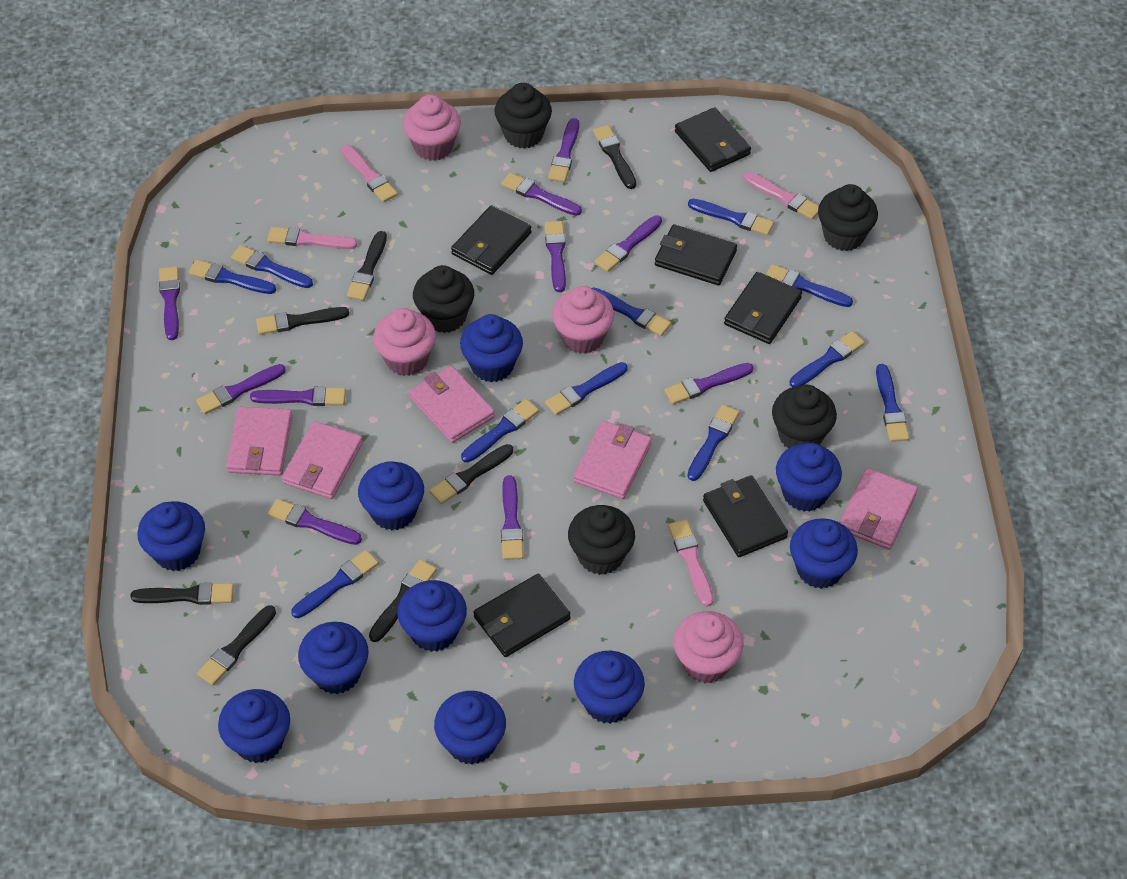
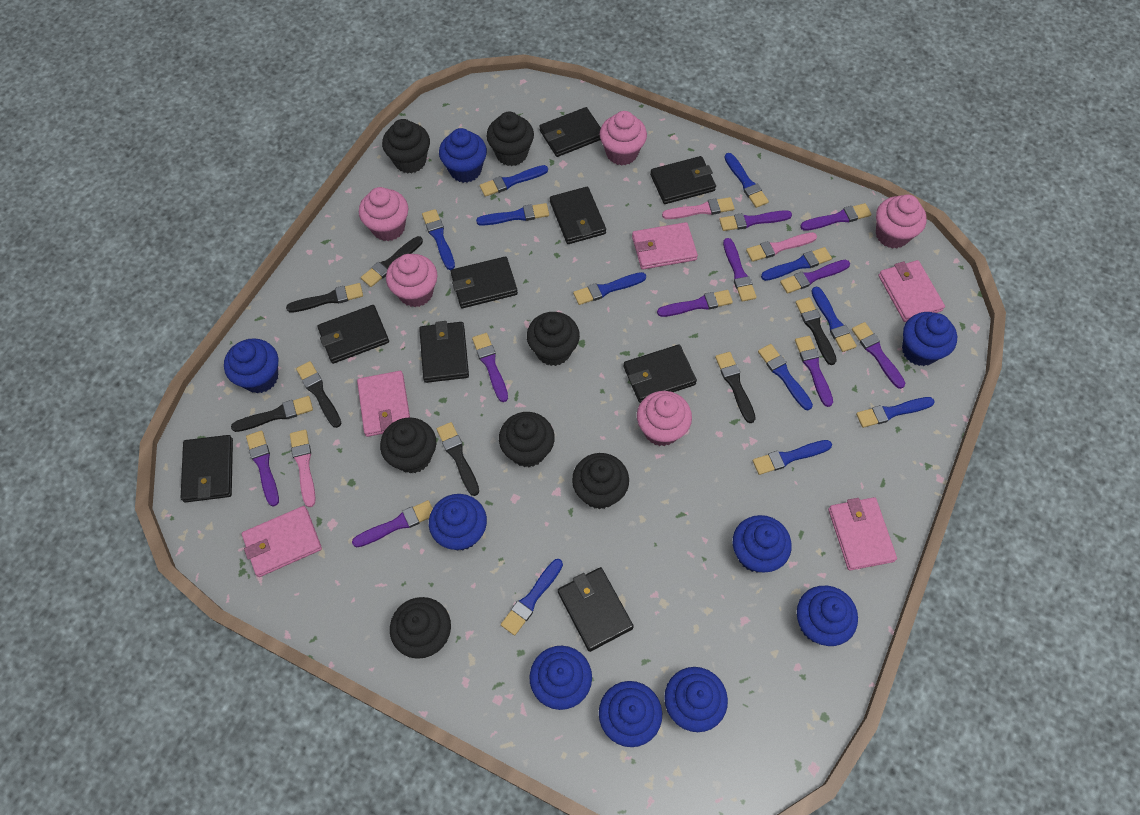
black cupcake: [413,265,474,333] [494,83,552,149] [568,505,635,575] [772,385,837,448] [818,184,878,251] = 5 -> [380,417,436,473] [382,119,430,174] [390,597,451,659] [486,112,534,166] [499,412,555,467] [527,312,580,366] [572,453,629,509] = 7
black wallet: [451,205,532,275] [474,574,571,657] [655,224,737,285] [675,107,751,172] [703,475,788,557] [724,272,802,344] = 6 -> [181,435,233,502] [317,305,389,364] [419,321,469,383] [451,257,518,308] [539,107,601,157] [550,187,606,244] [558,567,634,652] [623,344,697,403] [650,156,716,204] = 9
blue cupcake: [137,501,205,571] [218,689,290,763] [298,622,369,694] [358,461,424,530] [397,580,467,652] [434,691,506,765] [460,314,523,382] [574,651,645,724] [776,443,842,512] [790,518,858,589] = 10 -> [224,338,278,393] [429,494,487,551] [439,128,487,183] [529,646,592,710] [599,681,662,747] [664,667,728,732] [733,515,792,573] [797,586,858,646] [902,312,957,366] = 9
pink brush: [267,227,357,249] [341,145,398,202] [668,520,713,607] [743,172,819,220] = 4 -> [290,430,316,507] [662,197,735,219] [746,232,817,262] = 3
pink cupcake: [373,308,436,376] [403,95,461,161] [552,286,614,354] [673,611,744,683] = 4 -> [359,187,408,241] [386,254,437,307] [600,111,647,166] [637,391,692,446] [876,194,927,249] = 5

